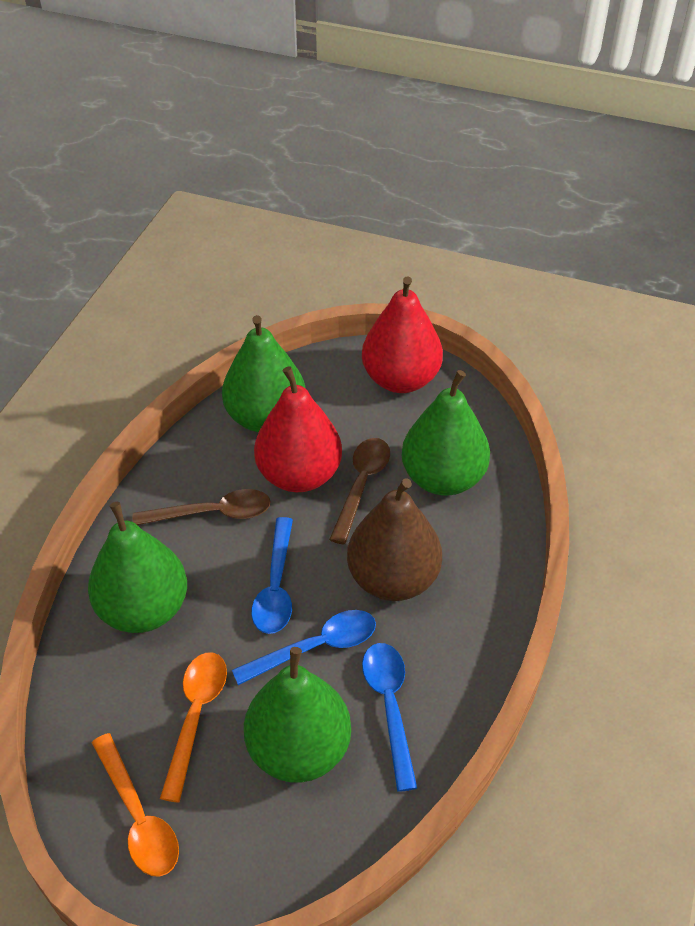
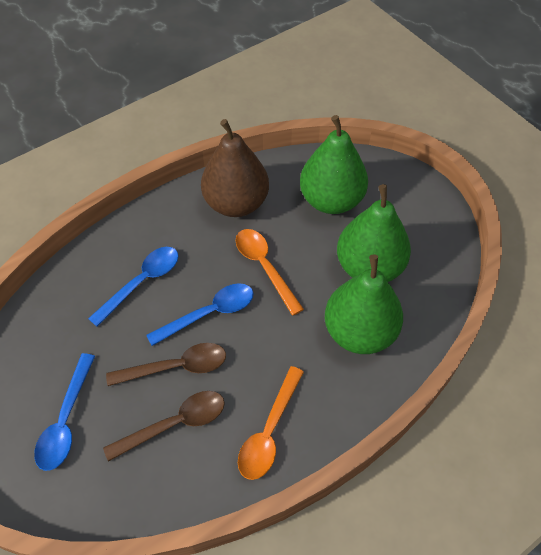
green pear: [88,502,187,633] [222,315,306,433] [244,647,351,783] [402,370,490,496] = 4 -> [300,115,368,214] [325,254,403,354] [337,184,411,282] = 3
red pear: [254,366,342,492] [362,276,443,393] = 2 -> none = 0

